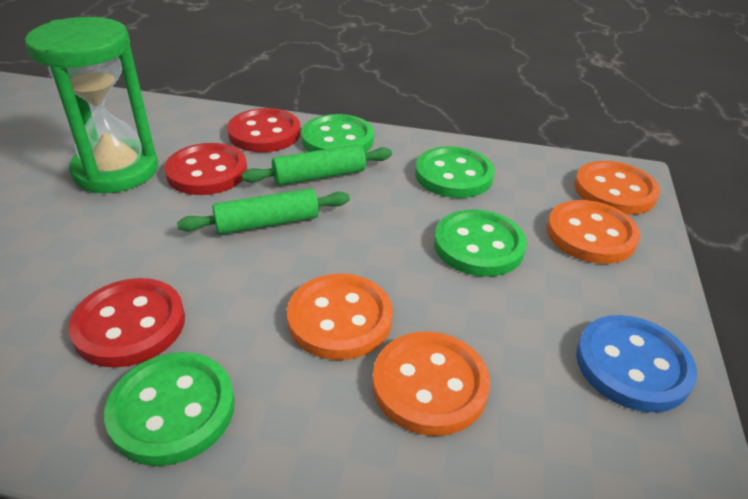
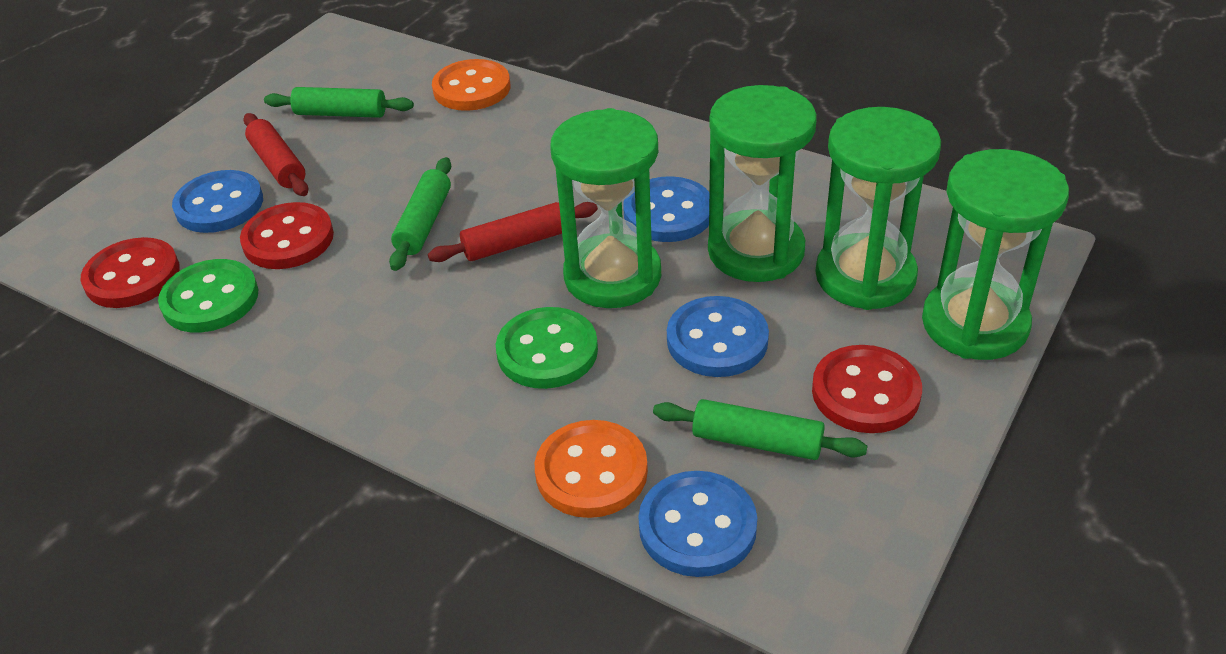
blue button: [576,315,697,412] = 1 -> [172,170,263,233] [623,176,709,242] [638,471,757,577] [667,296,769,377] = 4
green button: [104,352,235,466] [301,114,374,153] [415,146,495,198] [434,209,527,277] = 4 -> [158,259,258,332] [496,307,598,389] = 2
green hourglass: [25,17,158,193] = 1 -> [550,108,661,308] [708,85,817,282] [815,107,941,310] [922,149,1069,360] = 4
green rolling pin: [177,188,350,234] [241,144,392,186] = 2 -> [264,87,414,118] [389,157,451,271] [653,399,867,460] = 3
orange button: [287,274,393,360] [372,331,490,436] [547,200,640,264] [575,161,660,215] = 4 -> [432,59,510,111] [535,420,648,518] = 2
red rolling pin: none = 0 -> [244,113,309,196] [428,202,598,262] = 2

